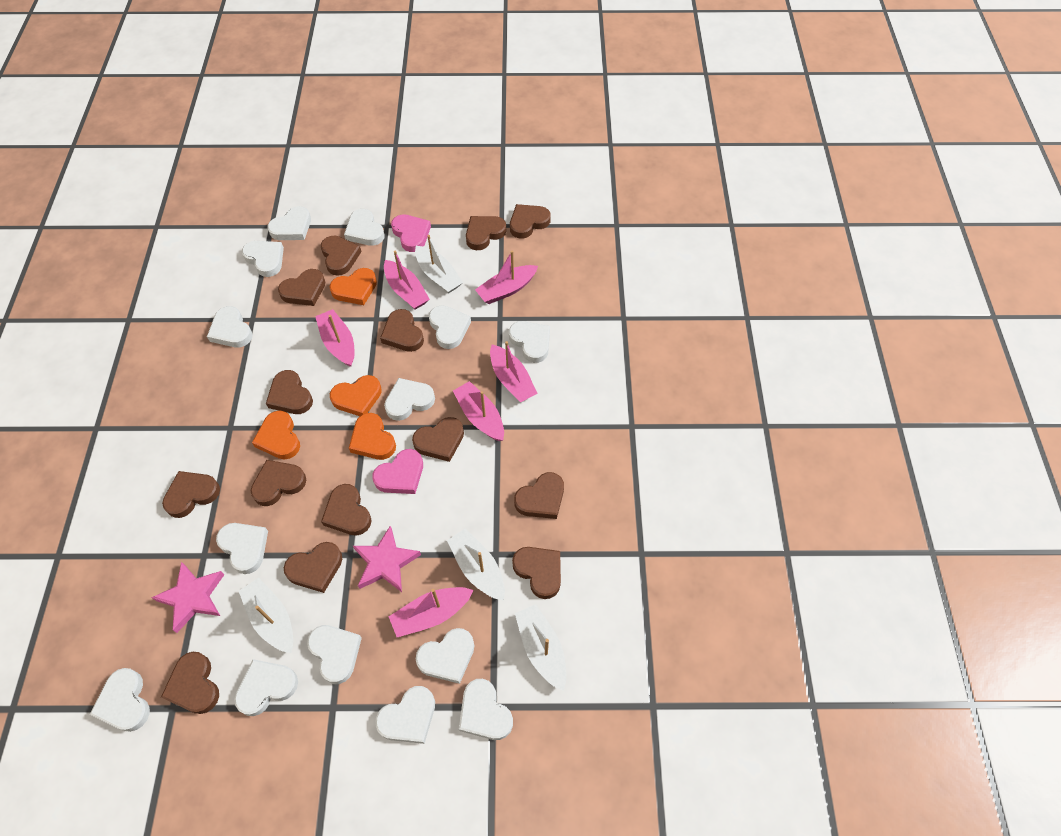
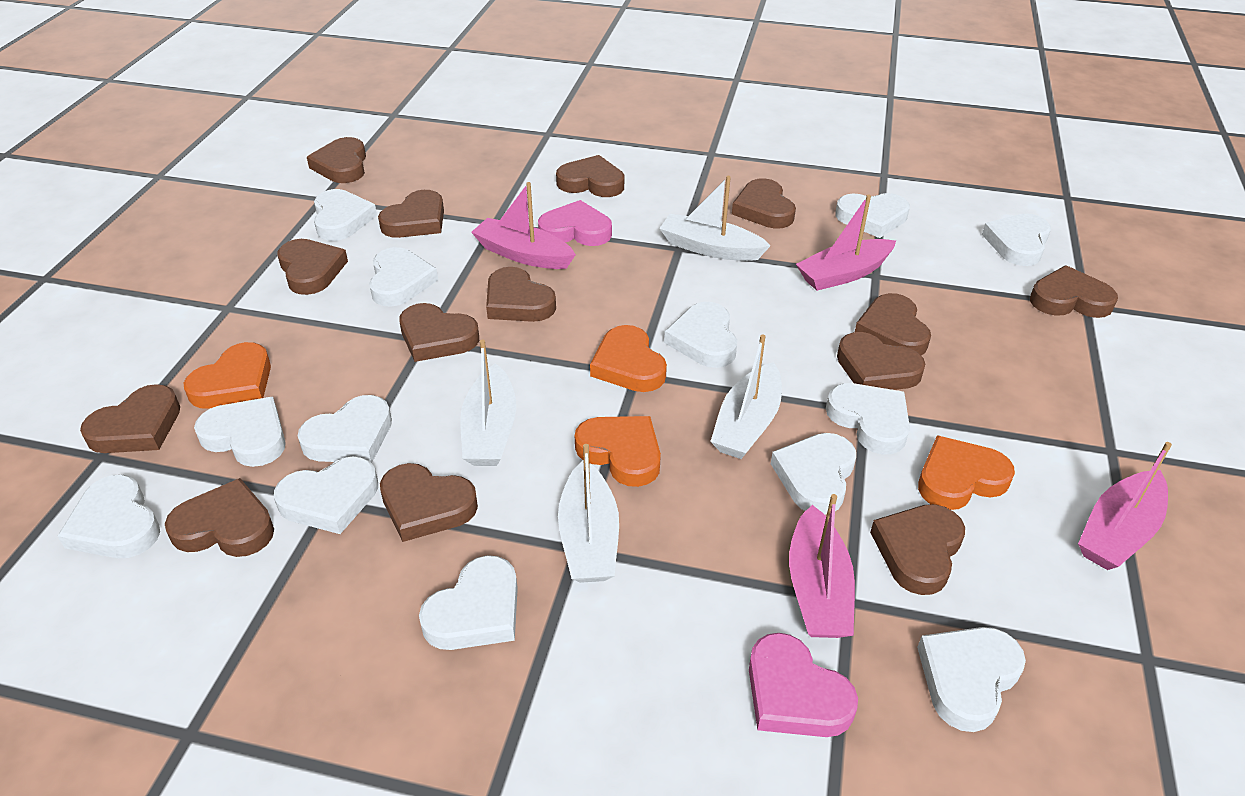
pink boat: [315,309,355,367] [384,250,430,310] [389,587,473,637] [453,381,504,441] [475,250,538,304] [490,341,538,402] = 6 -> [471,182,576,269] [789,494,855,638] [796,195,896,291] [1078,442,1172,570] = 4
pink star: [151,562,225,633] [353,526,421,592] = 2 -> none = 0
white heart: [90,668,150,732] [207,306,253,347] [216,523,268,574] [234,659,298,716] [242,241,284,277] [268,206,311,240] [307,625,362,684] [344,209,385,246] [375,686,435,744] [384,378,435,421] [416,628,475,684] [429,305,471,349] [459,679,513,740] [509,321,550,363] = 14 -> [57,475,160,558] [194,397,286,467] [274,456,378,534] [298,395,392,463] [314,189,377,241] [369,247,438,307] [419,555,518,650] [664,302,737,368] [771,433,856,515] [826,383,910,455] [835,193,910,238] [917,627,1026,732] [982,214,1051,266] = 13

